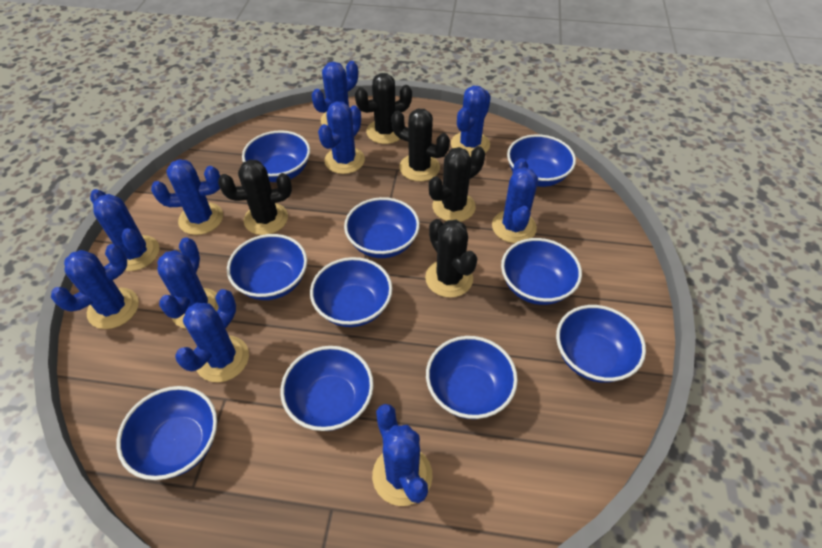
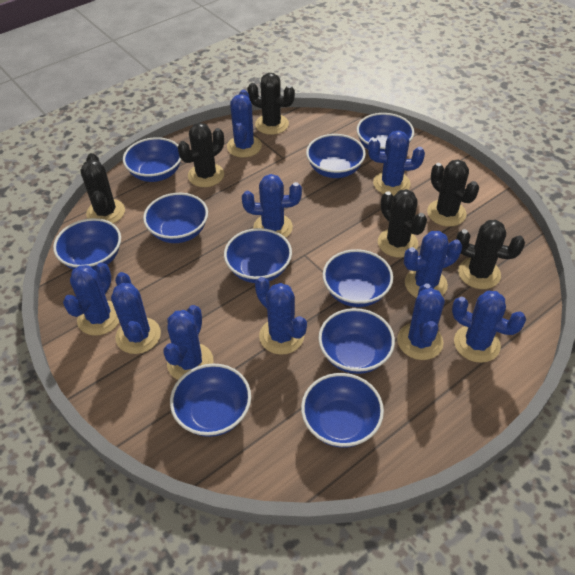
black cactus: [218,160,292,235] [355,73,412,144] [391,109,450,181] [425,219,477,298] [429,146,485,222] = 5 -> [80,153,125,223] [178,123,224,187] [247,73,295,135] [378,189,427,258] [427,160,479,227] [456,220,525,289] = 6

